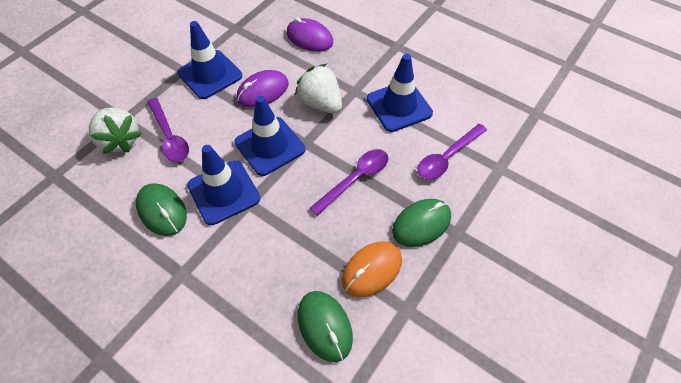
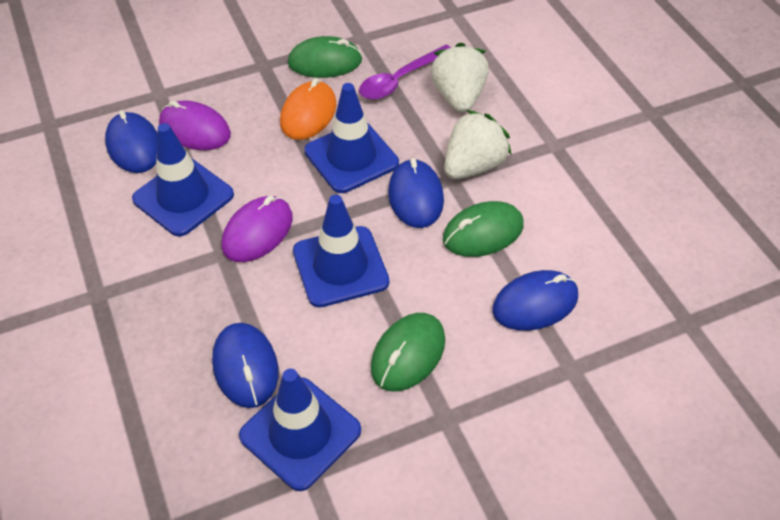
blue mouse: none = 0 -> [105,110,158,173] [212,323,279,408] [388,158,444,228] [492,270,578,331] = 4
purple spoon: [147,98,189,162] [310,149,389,216] [417,124,487,179] = 3 -> [359,45,451,100] = 1

